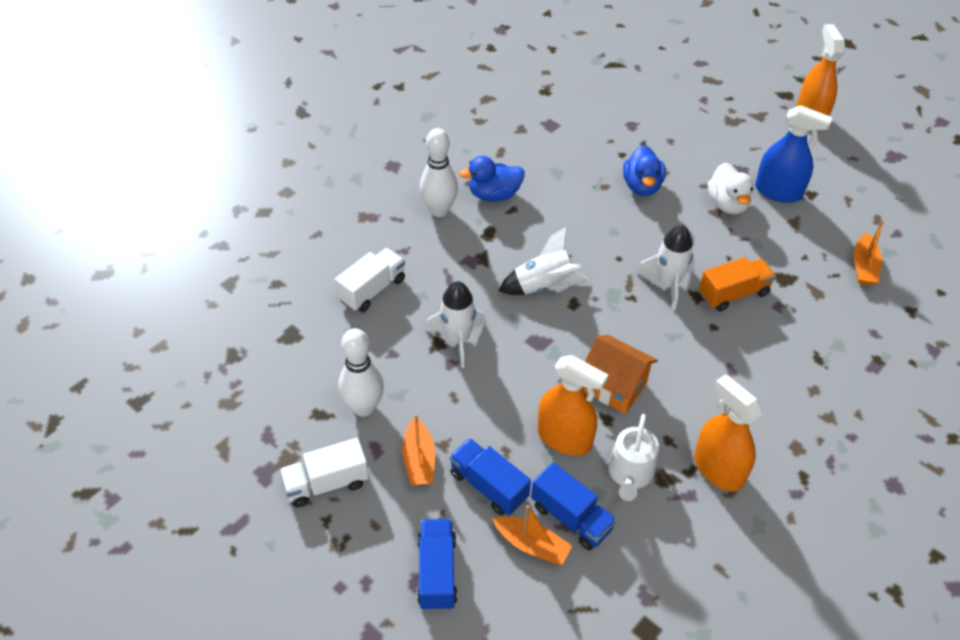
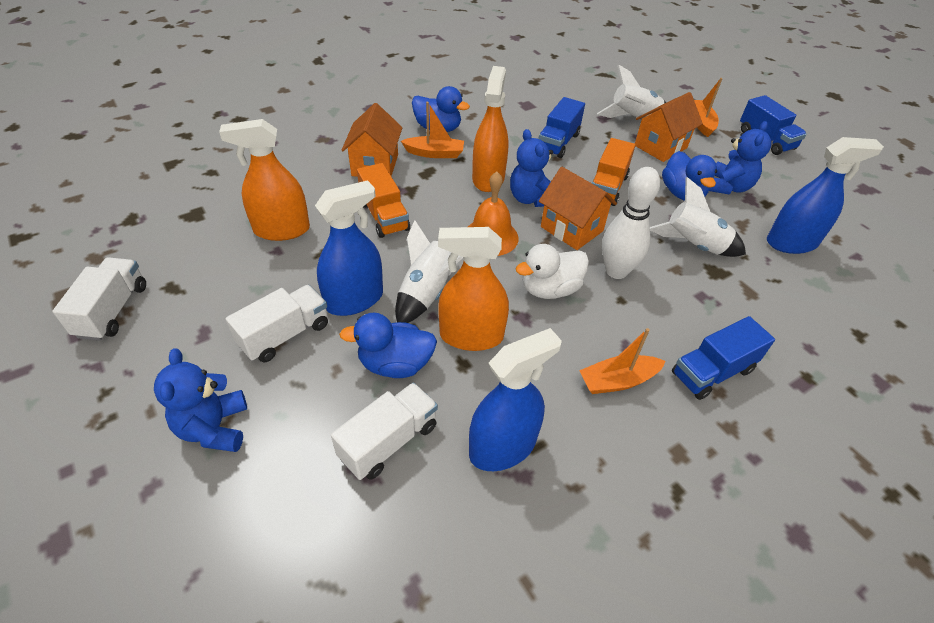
blue duck: [459,156,525,202] [623,145,665,196] = 2 -> [339,313,437,378] [412,86,470,132] [662,151,717,201] = 3
blue spray bottle: [755,105,832,203] = 1 -> [315,180,383,316] [469,328,562,471] [767,137,884,254] = 3
blue teddy bear: none = 0 -> [154,348,247,452] [510,129,553,207] [709,121,771,194] = 3
orange bell: none = 0 -> [468,172,519,256] = 1
orange house: [583,335,658,414] = 1 -> [342,103,402,177] [539,167,617,250] [635,92,703,162] = 3
orange truck: [699,257,776,311] = 1 -> [357,163,410,238] [592,138,635,206] = 2
white bowling pin: [338,328,384,417] [420,128,458,217] = 2 -> [602,167,660,279] = 1
white truck: [280,438,369,508] [334,248,405,312] = 2 -> [52,257,146,341] [226,285,328,362] [331,383,438,480] = 3
white watering can: [608,414,659,501] = 1 -> none = 0

